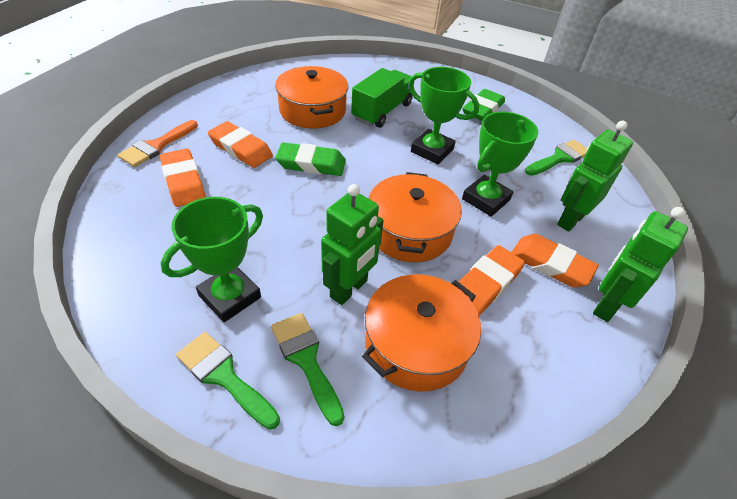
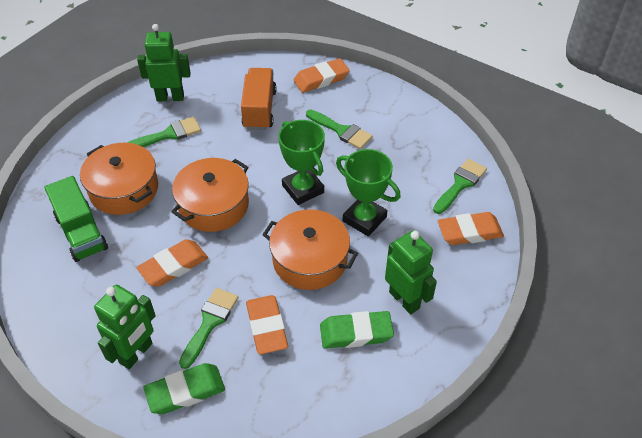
green brush: [176,332,280,430] [271,313,345,426] [525,140,587,176] = 3 -> [127,117,201,147] [179,288,239,369] [306,109,373,149] [433,159,487,214] = 4
green trophy: [161,197,263,322] [409,67,480,164] [462,111,538,217] = 3 -> [278,120,325,205] [336,149,401,236] = 2
orange brush: [118,120,198,167] = 1 -> none = 0
orange truck: none = 0 -> [241,68,277,130] = 1

